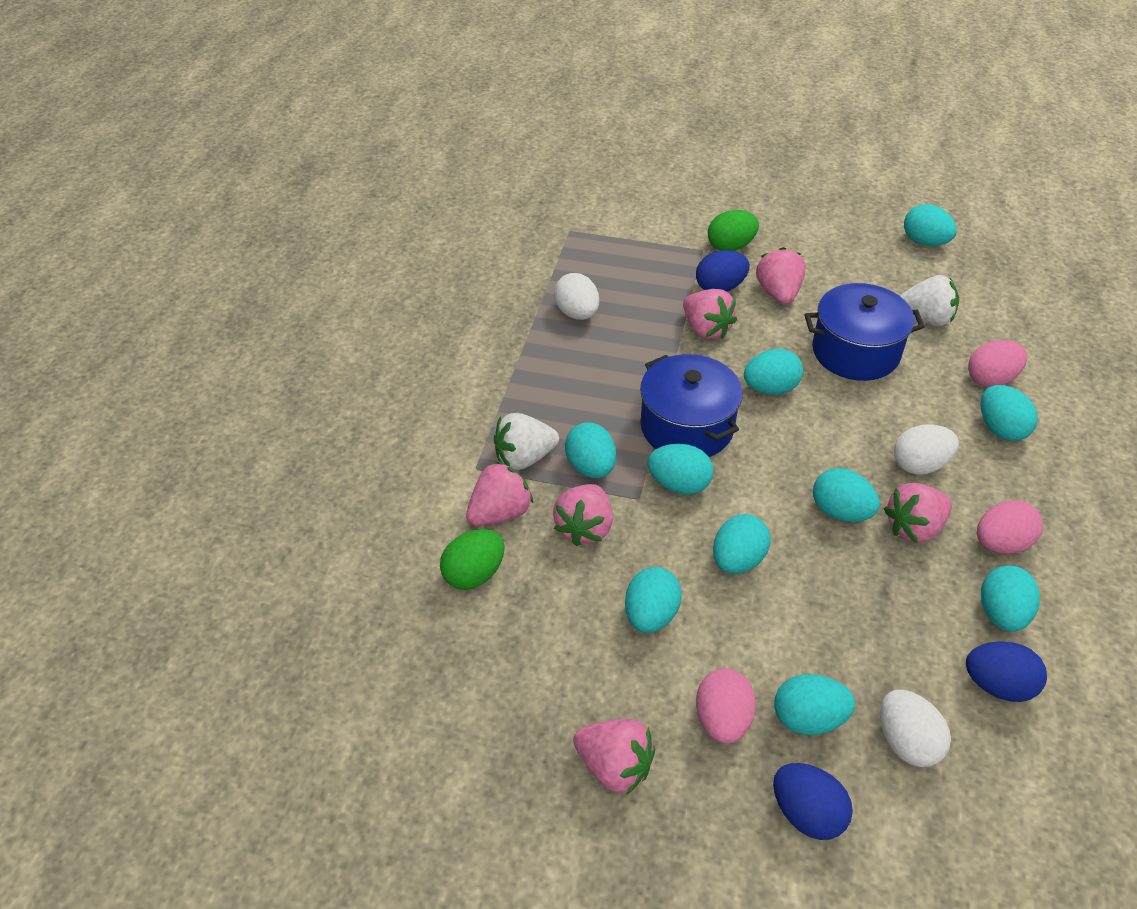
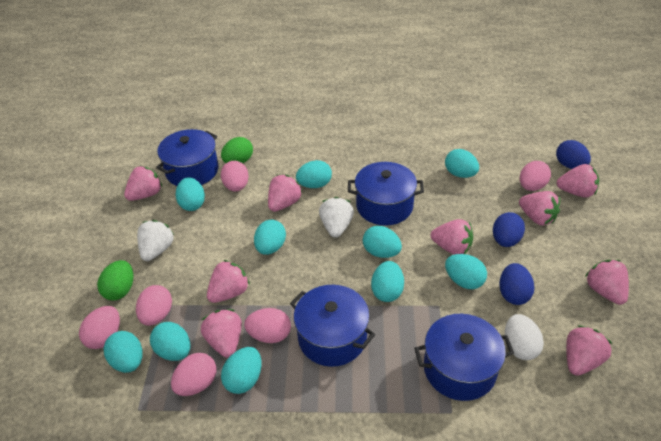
blue pot: [640,354,743,457] [805,283,925,381] = 2 -> [156,129,219,186] [290,285,375,367] [348,162,424,226] [414,314,514,401] = 4
pink egg: [696,668,756,744] [968,340,1027,387] [977,500,1043,554] = 3 -> [79,306,120,349] [136,285,172,326] [171,353,217,396] [221,161,249,192] [244,308,291,343] [520,161,551,191] = 6
pink strawberry: [466,461,533,526] [553,484,613,546] [573,719,655,794] [683,289,737,339] [756,247,806,305] [884,483,952,543] = 6 -> [124,166,162,201] [201,309,242,358] [207,260,250,303] [268,175,302,212] [430,219,473,255] [519,191,560,225] [556,164,599,198] [566,325,612,376] [585,260,629,305] = 9
white egg: [554,273,599,320] [880,690,951,767] [894,424,959,475] = 3 -> [505,314,544,360] = 1

